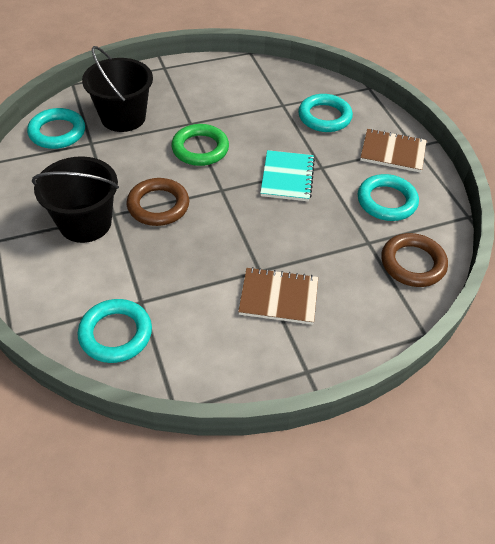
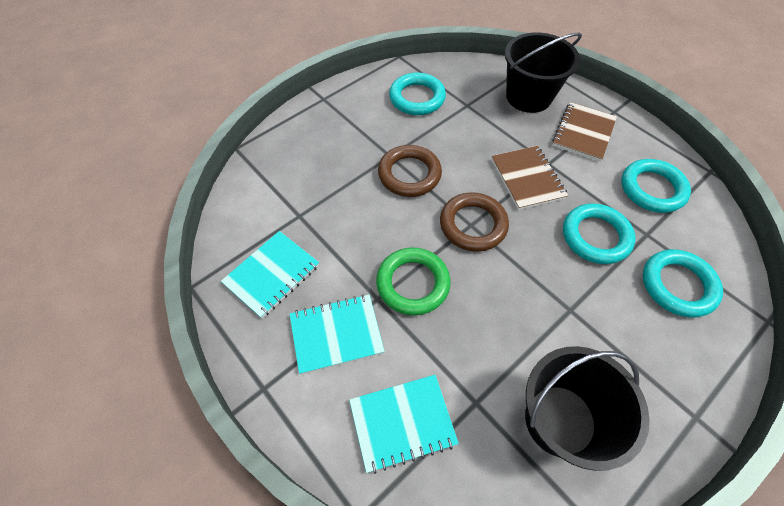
turquoise notebook: [260,150,315,201] = 1 -> [221,231,319,318] [289,294,385,374] [349,375,459,474] = 3

